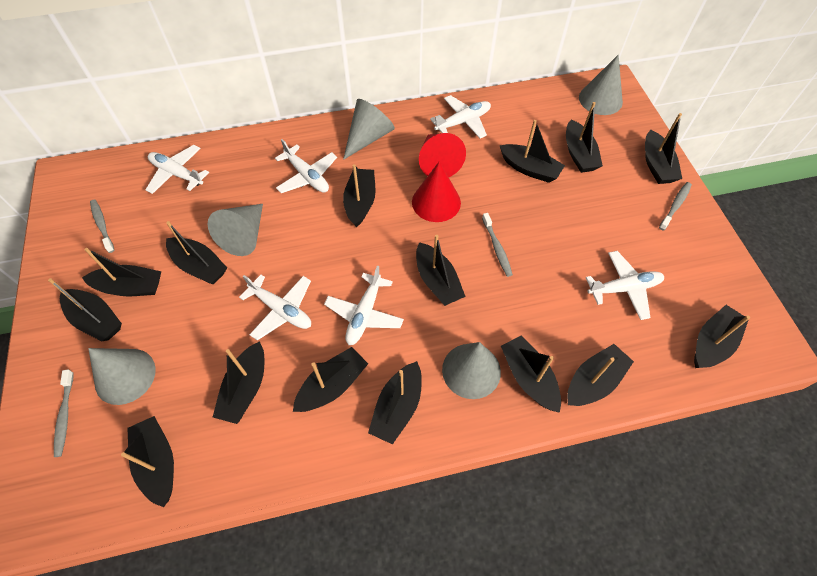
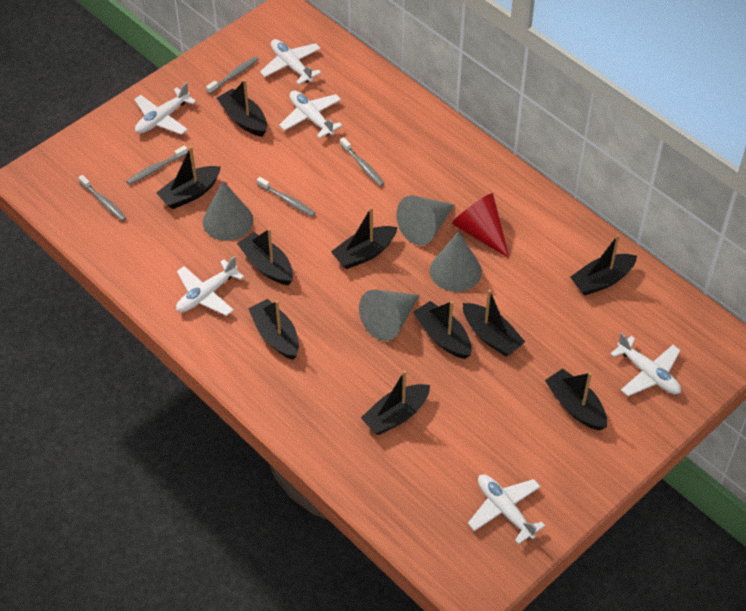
black boat: [48,278,122,341] [82,248,161,296] [121,416,174,507] [166,221,227,284] [213,341,264,424] [293,347,368,412] [343,164,376,227] [368,361,422,445] [416,235,466,306] [499,120,565,183] [501,335,561,413] [566,102,603,173] [567,344,634,406] [645,113,682,184] [694,305,750,368] = 15 -> [156,146,221,209] [217,79,267,137] [237,228,293,285] [248,299,299,360] [331,207,398,269] [361,371,430,435] [413,301,471,359] [463,289,525,356] [545,368,607,430] [570,234,637,296] = 10
grey cone: [88,348,156,405] [208,204,263,256] [343,99,395,160] [442,342,501,399] [579,55,623,115] = 5 -> [203,181,253,241] [359,290,420,341] [396,195,455,245] [430,231,482,292] = 4
grey toothbrush: [54,370,74,457] [90,200,115,253] [482,213,513,277] [659,182,692,231] = 4 -> [78,175,127,222] [126,145,188,185] [206,56,259,94] [257,177,316,217] [340,137,385,187] = 5
red cone: [412,161,461,222] [419,133,466,177] = 2 -> [452,193,509,258] = 1

